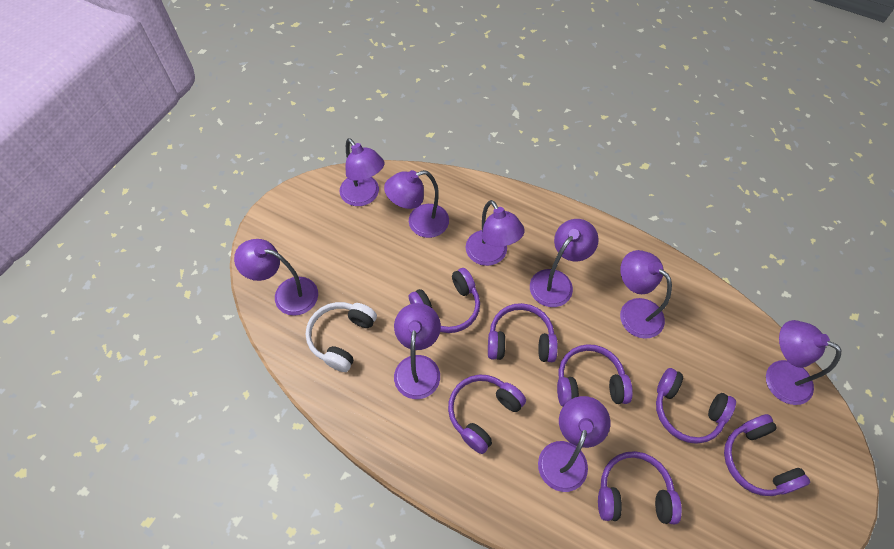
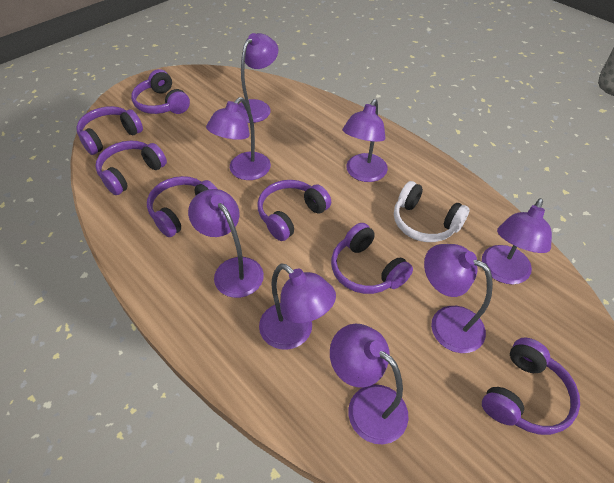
purple lamp: [234,239,318,316] [340,138,385,206] [384,170,449,238] [394,303,441,399] [466,200,525,266] [530,219,599,307] [538,396,610,492] [620,250,672,339] [766,320,841,405] = 9 -> [188,189,264,298] [206,97,271,180] [238,33,278,123] [259,263,336,350] [330,324,409,444] [343,99,388,182] [424,244,493,353] [482,198,552,285] = 8

